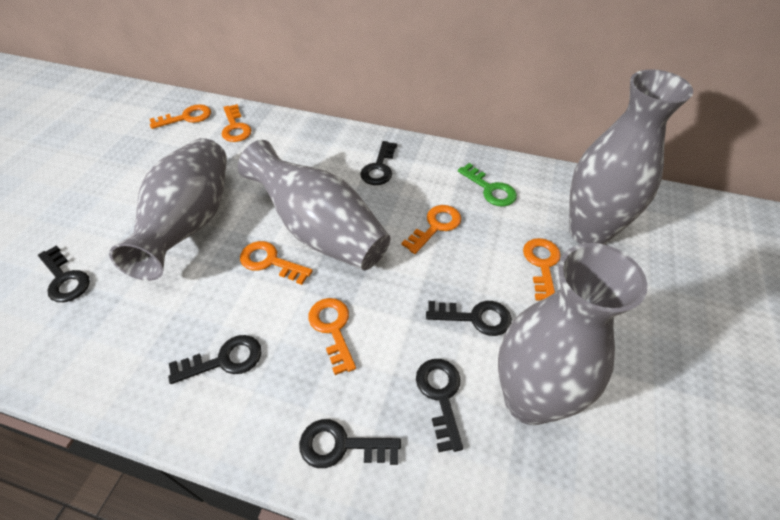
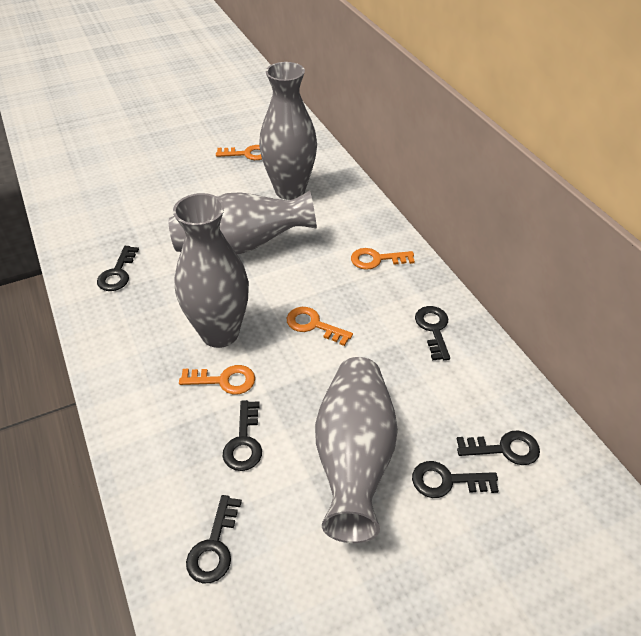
green key: [458,163,517,207] = 1 -> none = 0
orange key: [150,104,211,129] [221,104,251,142] [240,241,313,285] [308,298,356,375] [402,205,461,254] [523,238,561,300] = 6 -> [179,365,255,395] [216,145,262,160] [287,307,353,346] [351,248,415,270] = 4

